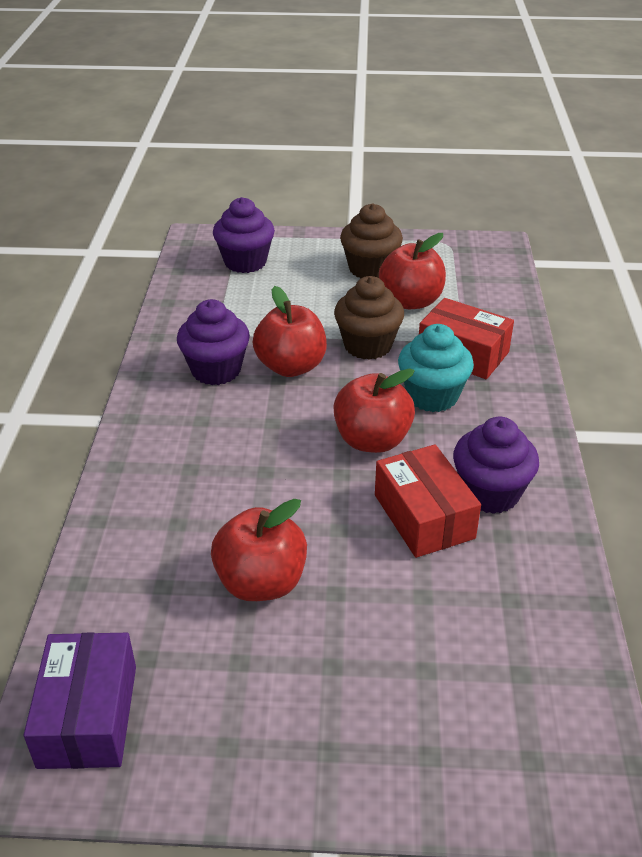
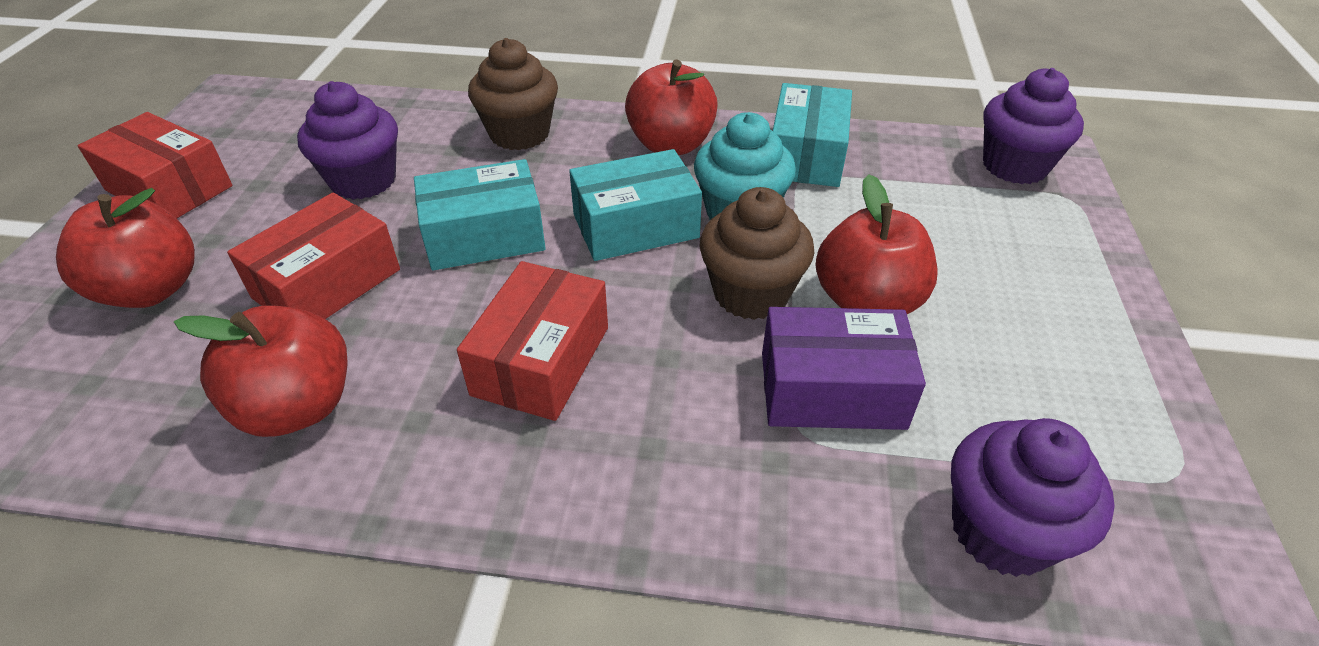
red box: [375,444,481,558] [419,298,514,379] = 2 -> [78,112,232,219] [227,193,400,319] [457,261,608,421] = 3
turquoise box: none = 0 -> [414,159,546,270] [569,149,702,261] [773,83,852,187] = 3

